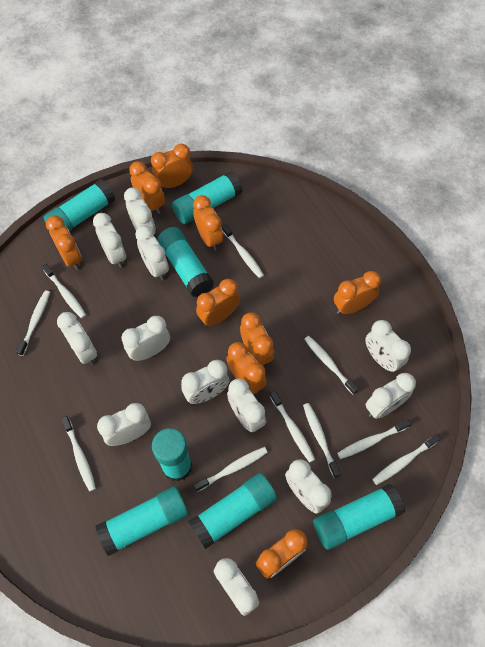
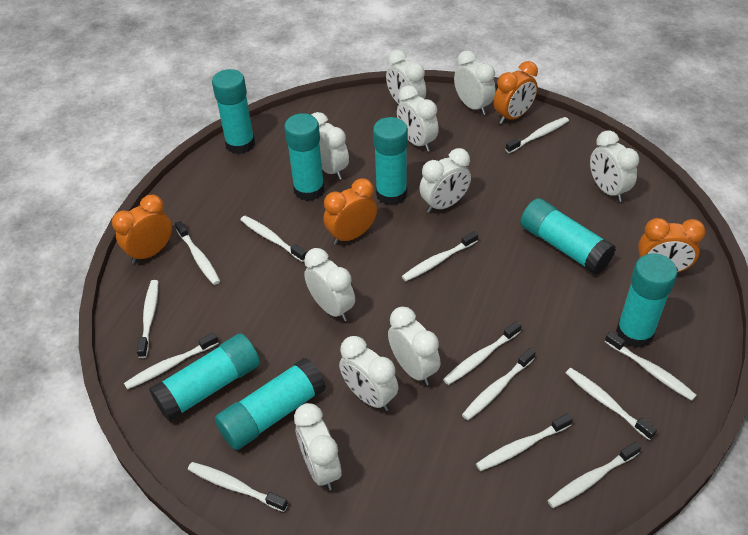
orange clock: [46,216,82,270] [129,161,165,214] [151,144,193,189] [193,195,223,251] [196,279,240,327] [226,342,267,394] [240,312,274,368] [256,529,307,579] [334,271,381,314] = 9 -> [112,195,172,264] [324,178,377,245] [493,61,538,124] [638,218,705,273] = 4
white clock: [57,312,97,365] [93,213,126,268] [97,403,151,446] [121,316,170,361] [124,187,156,235] [135,226,169,280] [181,360,229,404] [213,558,259,616] [227,378,266,432] [285,459,332,514] [365,320,411,373] [365,373,416,419] = 12 -> [294,403,342,490] [304,248,355,321] [311,112,349,180] [339,336,399,411] [386,50,426,104] [388,307,440,385] [397,85,439,152] [419,148,471,213] [454,50,496,115] [590,130,639,202] = 10
white toothbrush: [16,291,50,356] [42,264,86,318] [61,416,96,492] [193,447,268,492] [222,223,264,278] [270,391,315,463] [303,403,341,478] [304,336,359,395] [337,419,411,459] [372,434,441,485] = 10 -> [124,332,219,390] [136,280,158,358] [175,221,220,285] [188,462,288,512] [240,216,307,262] [402,231,478,281] [443,321,521,385] [462,348,536,420] [476,413,573,471] [505,117,569,153] [547,442,641,508] [566,368,657,440] [604,331,697,401] = 13

